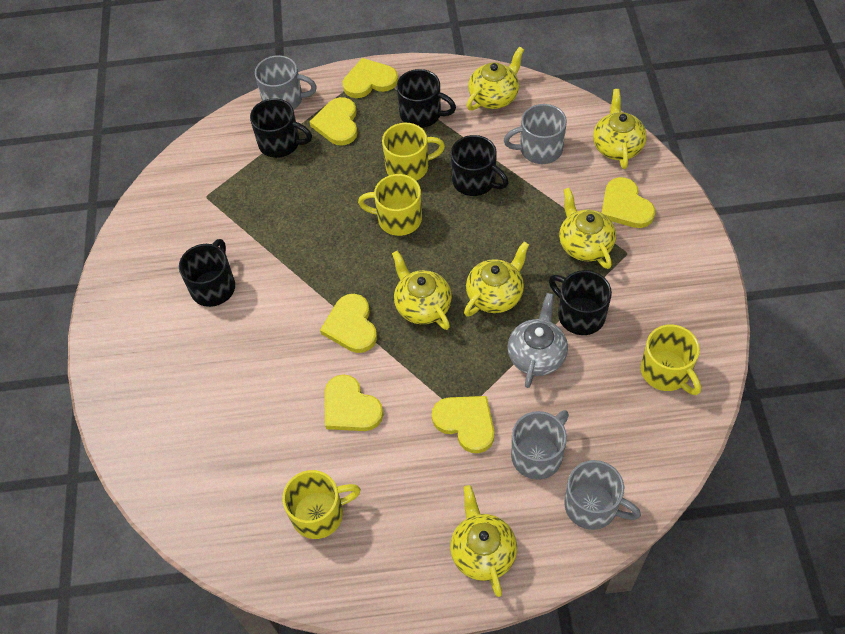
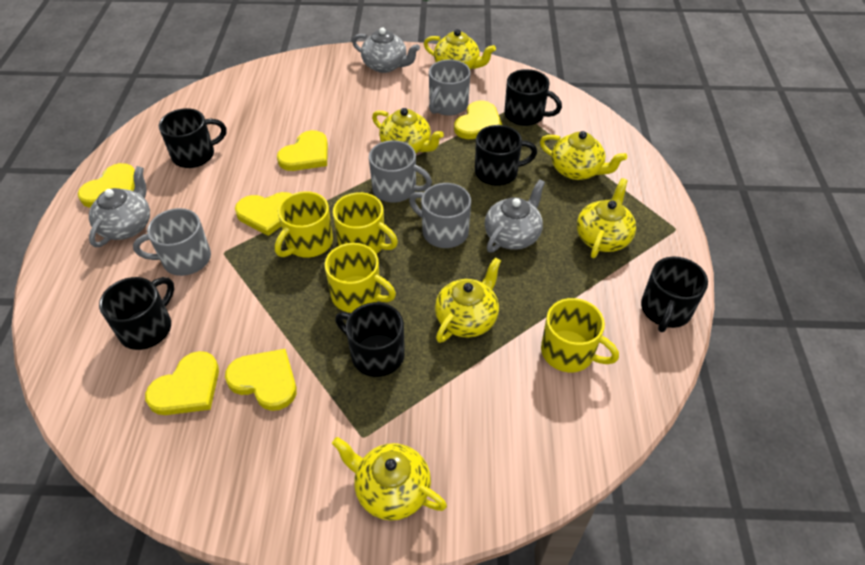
black mug: [179,239,235,307] [250,98,312,158] [397,69,456,128] [451,135,509,196] [549,270,612,335] = 5 -> [99,277,174,350] [159,108,226,168] [335,302,405,377] [475,125,537,186] [504,69,562,126] [641,256,708,332] = 6
grey teapot: [508,293,568,388] = 1 -> [89,166,150,247] [352,27,420,73] [485,179,545,253] = 3

